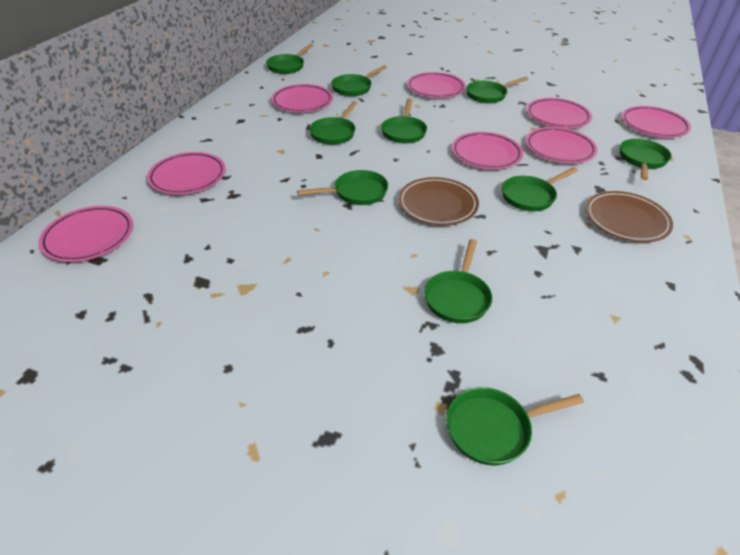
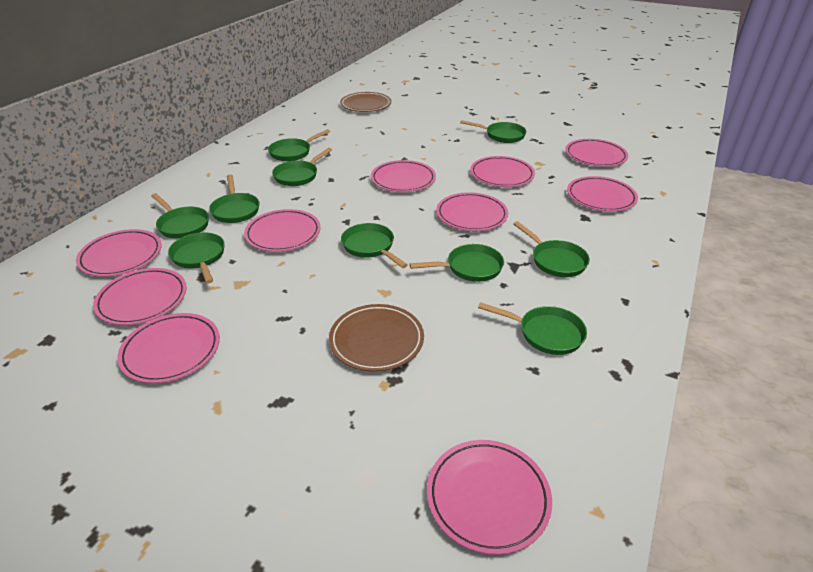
pink plate: [38,206,133,262] [147,152,226,195] [271,84,333,112] [407,72,466,98] [452,132,523,169] [526,127,597,163] [527,98,592,128] [622,106,691,138] = 8 -> [76,229,162,277] [93,268,187,325] [117,313,220,383] [244,209,321,252] [371,160,436,192] [427,440,552,555] [436,192,508,231] [470,156,535,187] [565,139,628,167] [567,176,638,212] = 10

